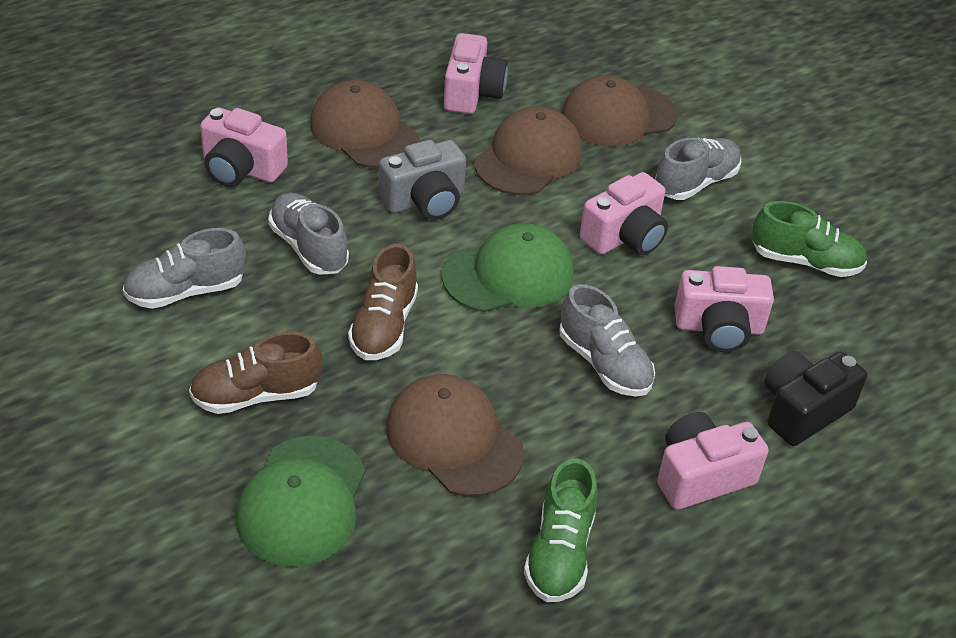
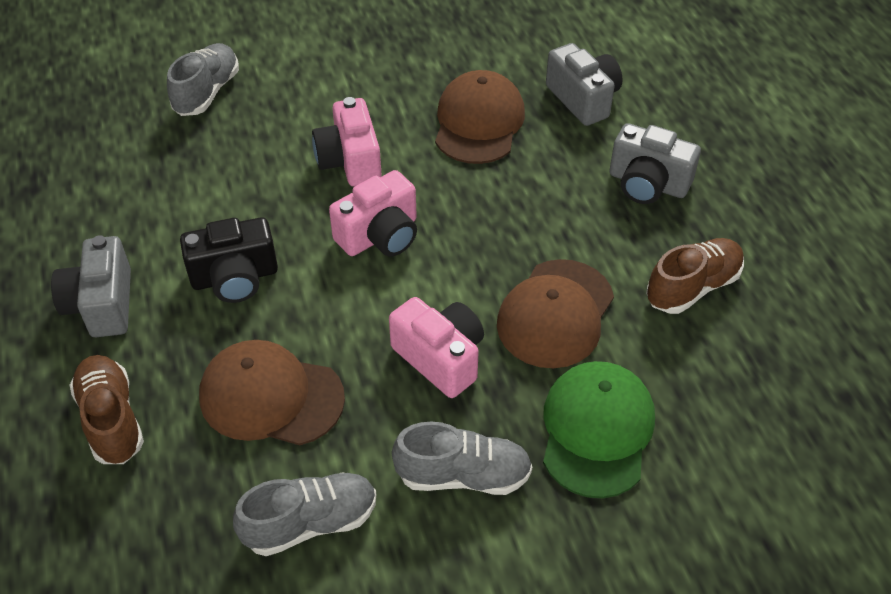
brown cap: [310,80,419,168] [386,374,524,496] [474,107,582,195] [562,75,677,147] = 4 -> [199,340,345,445] [435,70,525,164] [497,259,614,368] = 3
green cap: [236,436,365,567] [442,223,574,312] = 2 -> [543,361,655,498] = 1
green shoe: [524,458,598,602] [751,201,867,277] = 2 -> none = 0
grey camera: [379,140,466,220] = 1 -> [51,235,131,337] [546,43,623,126] [610,123,701,204] = 3
grey shoe: [123,228,246,309] [268,193,349,275] [559,284,655,397] [655,138,741,200] = 4 -> [167,43,239,116] [233,472,376,556] [392,422,532,495] = 3
pink camera: [200,107,288,187] [444,33,508,114] [580,172,668,255] [657,412,769,510] [674,266,774,352] = 5 -> [312,97,382,187] [329,170,417,257] [389,297,484,398] = 3

